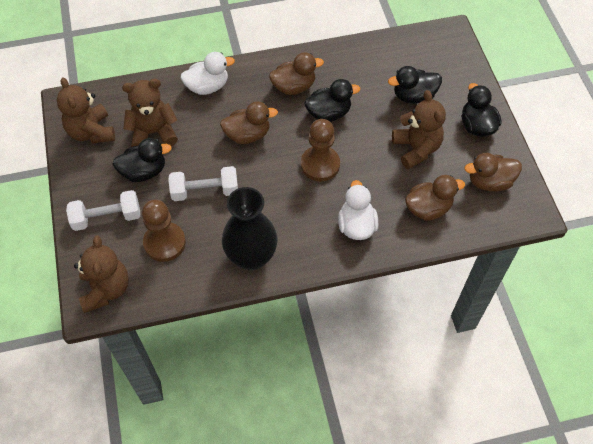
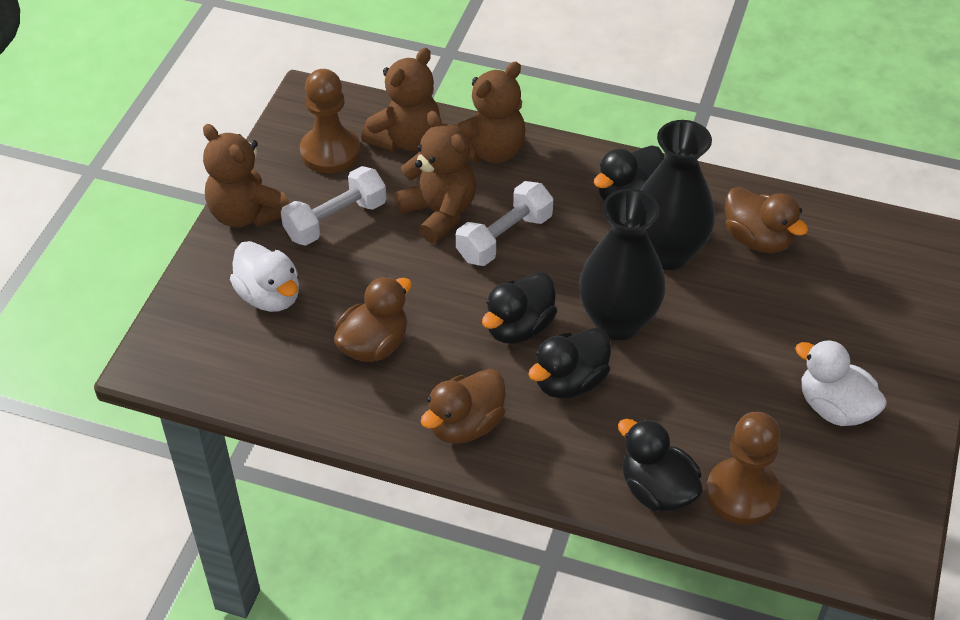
black vase: [222,187,278,270] = 1 -> [579,189,666,340] [640,120,715,270] = 2
brown duck: [220,101,278,144] [269,52,324,95] [405,175,465,221] [464,153,522,191] = 4 -> [334,276,412,362] [421,369,506,444] [725,187,808,253] = 3

